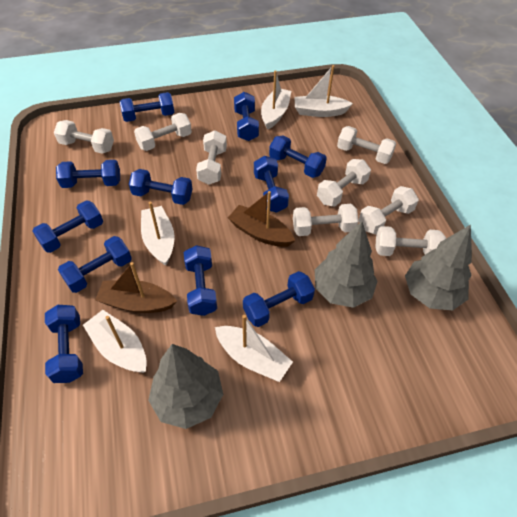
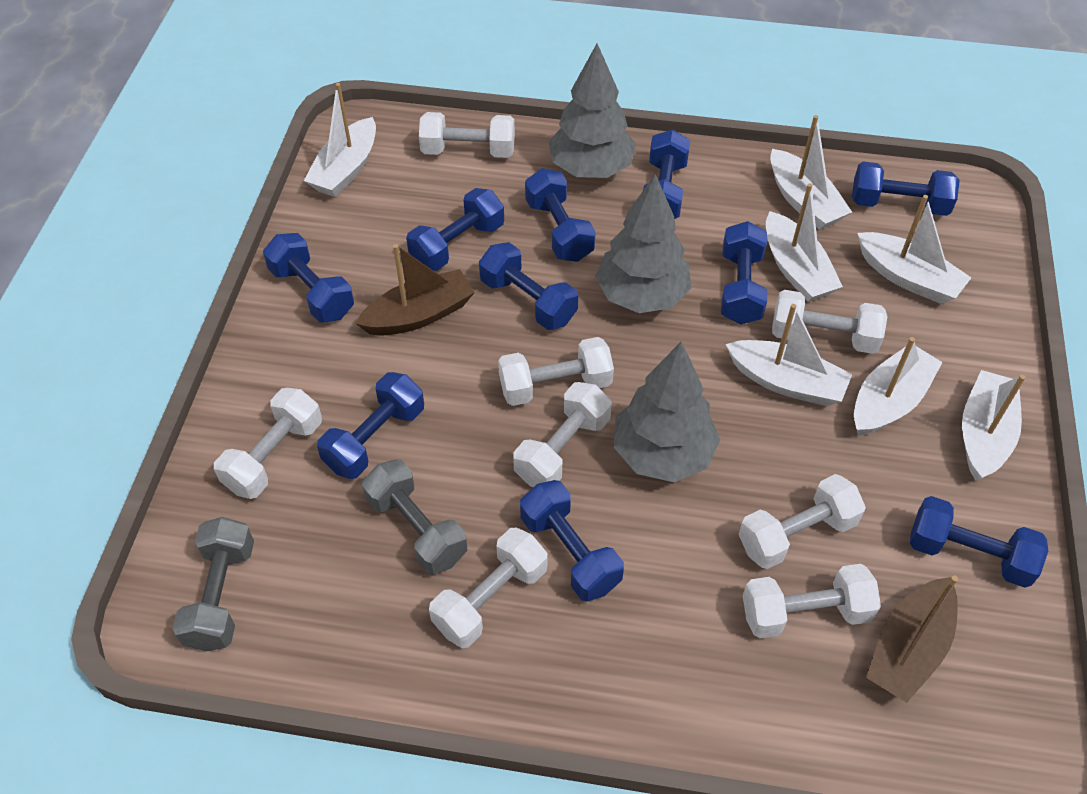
blue dumbbell: [32,200,103,253] [45,305,83,383] [56,160,120,188] [58,236,132,293] [120,92,174,122] [129,169,192,205] [184,245,217,316] [234,92,259,141] [243,271,315,327] [254,156,289,213] [269,135,327,178] = 11 -> [263,233,354,322] [317,372,424,479] [406,188,504,271] [479,242,578,330] [520,480,624,602] [525,168,596,262] [643,129,690,219] [721,221,767,324] [852,162,960,216] [910,496,1048,588] = 10
grey dumbbell: none = 0 -> [172,517,254,651] [362,459,467,575] = 2
white boat: [83,310,147,373] [141,202,175,266] [215,315,293,382] [261,70,291,130] [295,65,353,117] = 5 -> [304,83,376,197] [725,304,852,406] [766,183,843,302] [770,115,852,230] [854,337,943,436] [857,195,971,304] [962,370,1026,481] = 7

